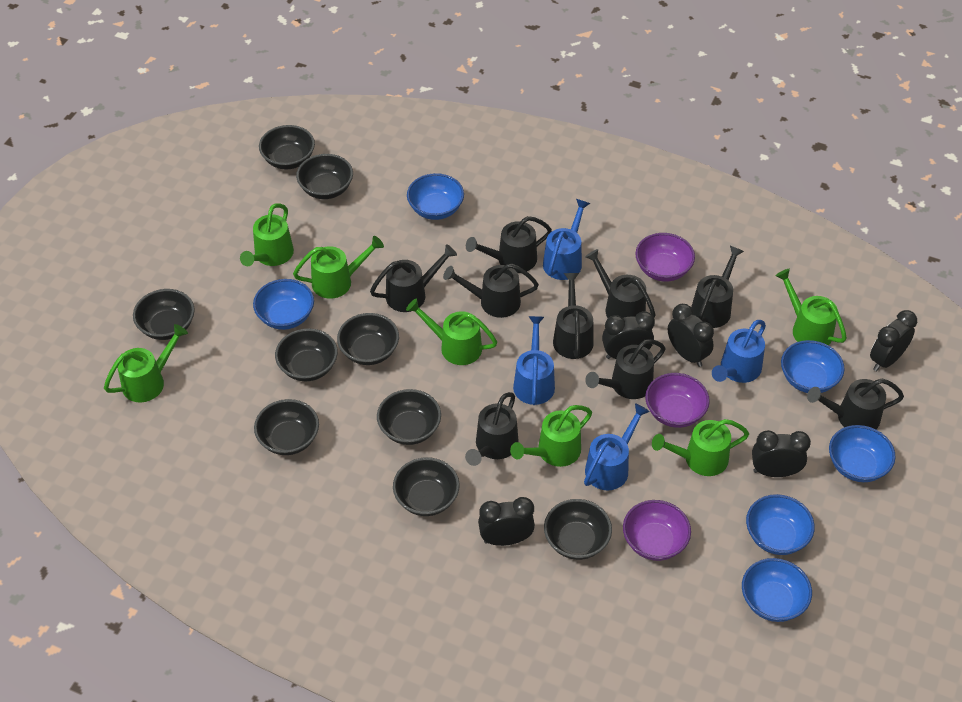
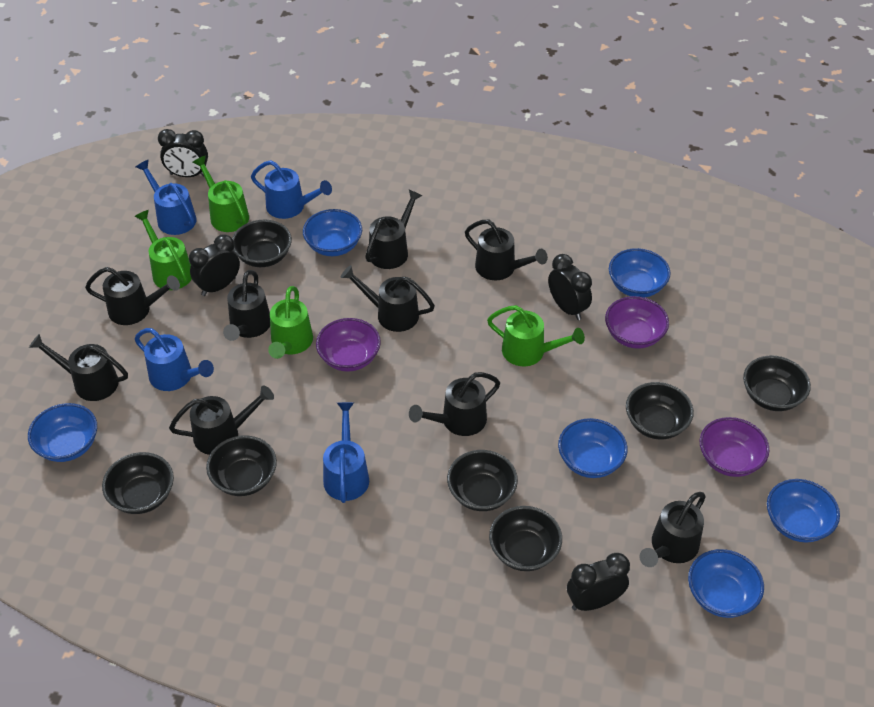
black bowl: [133,289,195,340] [254,399,319,455] [259,125,315,169] [275,328,338,381] [296,154,353,199] [337,313,399,365] [377,389,441,445] [393,457,460,516] [544,499,612,560] = 9 -> [102,452,174,514] [206,435,277,496] [232,220,292,267] [447,450,518,511] [489,506,562,571] [626,382,694,439] [743,356,811,411] = 7
black clock: [478,497,535,546] [602,311,655,359] [668,304,714,367] [752,430,811,477] [870,310,917,371] = 5 -> [158,129,208,177] [189,235,240,296] [548,254,592,320] [567,553,630,611] = 4
green watering can: [104,324,188,403] [240,203,294,266] [293,236,384,299] [406,298,497,365] [510,405,592,467] [652,419,749,476] [775,269,847,345] = 7 -> [134,210,192,290] [193,156,249,232] [268,286,313,359] [487,305,585,366] = 4

